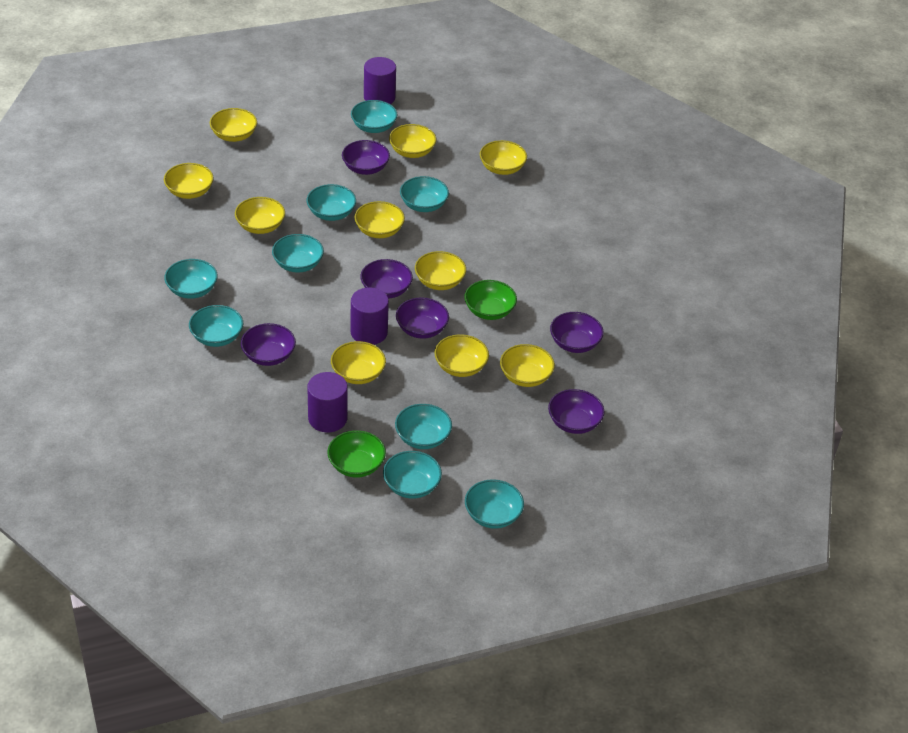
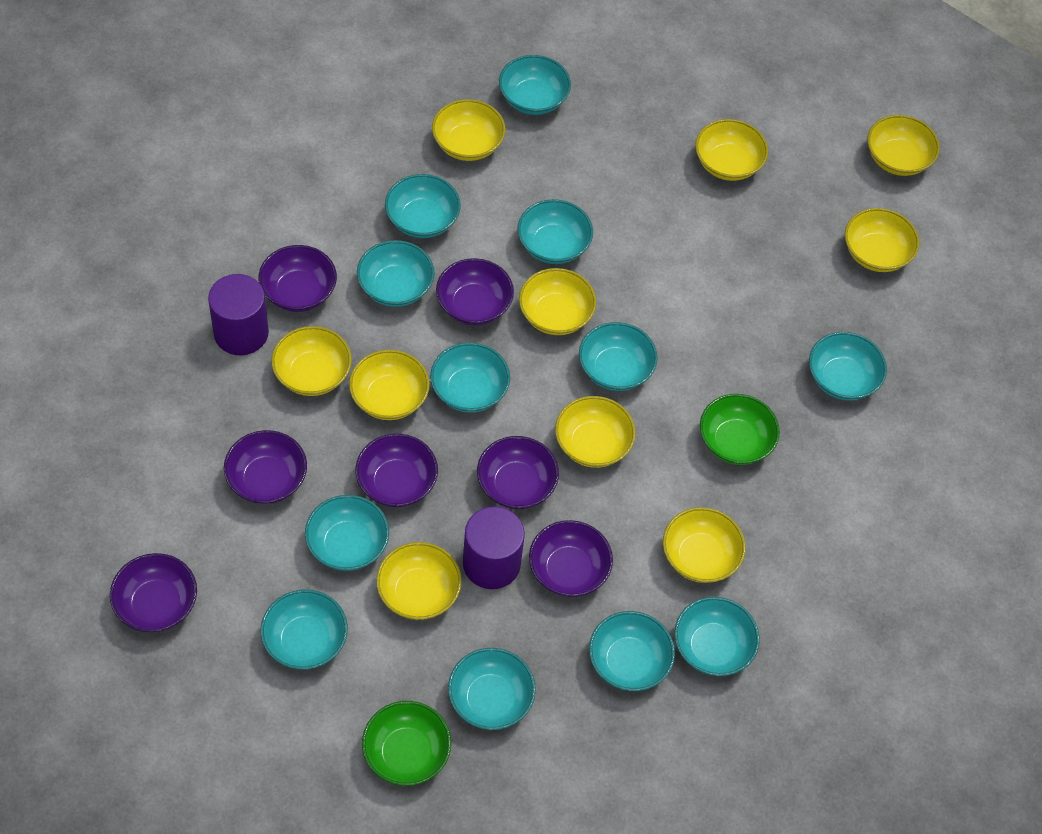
purple bowl: [241,323,296,366] [342,140,390,175] [360,259,413,299] [396,297,449,339] [548,389,605,434] [550,312,604,353] = 6 -> [110,553,197,632] [224,430,307,504] [258,245,337,312] [355,434,438,507] [436,258,514,326] [477,436,559,509] [529,520,613,597] = 7
purple cylinder: [307,372,347,432] [351,287,389,345] [364,57,396,104] = 3 -> [208,274,269,356] [463,506,525,589] = 2
turquoise bowl: [164,259,218,299] [189,305,243,347] [272,234,324,273] [306,184,356,221] [351,100,397,133] [383,451,442,499] [395,404,452,449] [400,176,449,212] [465,479,524,529] = 9 -> [260,590,348,670] [305,495,389,571] [357,240,434,307] [385,174,461,238] [430,342,510,413] [448,648,536,730] [499,55,571,115] [517,199,593,264] [579,322,658,391] [589,611,675,691] [674,597,760,676] [809,332,887,401] = 12

